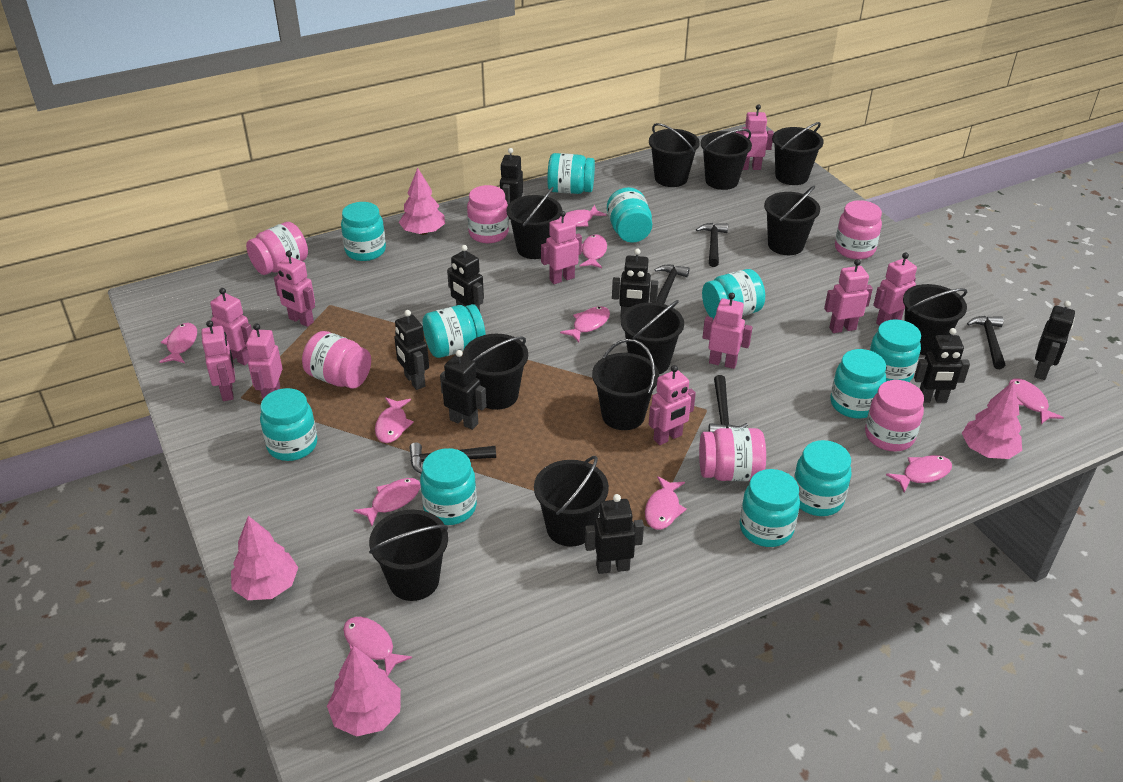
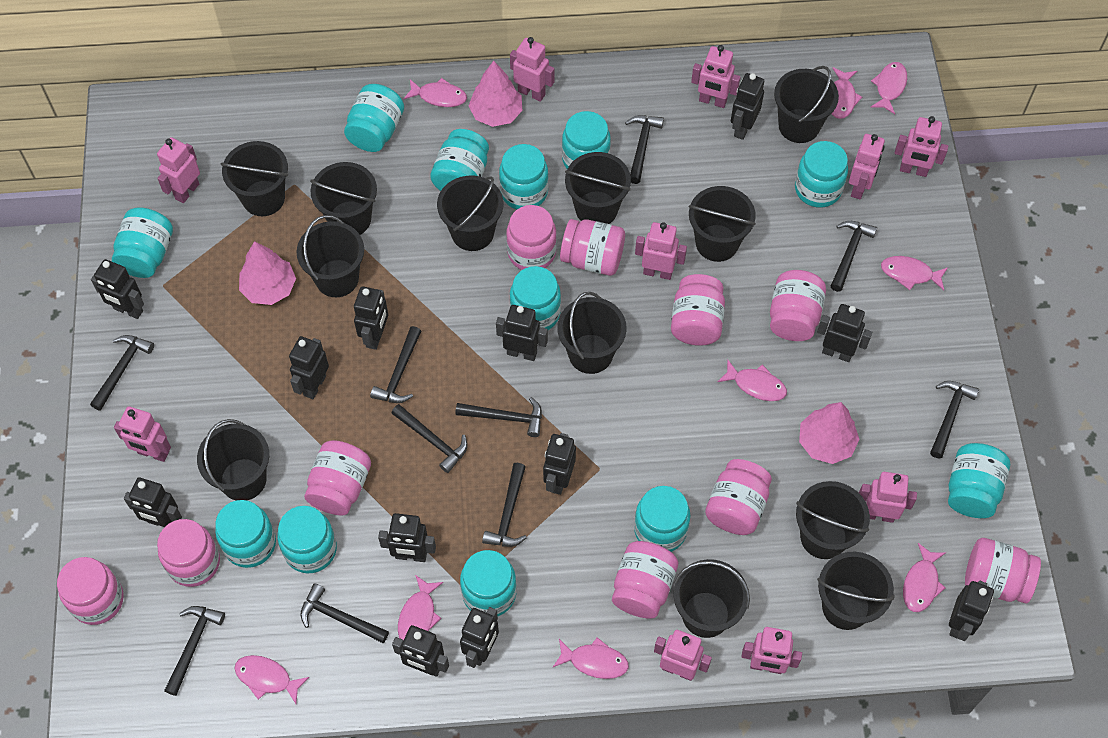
black bucket: [369,510,448,601] [463,334,528,410] [507,187,562,259] [534,456,609,547] [592,339,659,430] [621,300,684,374] [649,123,700,187] [701,129,752,190] [764,186,820,255] [772,122,824,185] [903,284,967,355] = 11 -> [197,419,269,500] [220,141,288,216] [297,215,364,297] [310,162,377,235] [437,176,503,251] [557,292,627,374] [565,152,631,224] [674,559,750,638] [689,186,756,262] [774,66,839,143] [796,481,870,559] [817,552,895,630] = 12
black hammer: [409,442,496,473] [654,265,690,304] [696,223,728,267] [708,375,748,432] [967,316,1005,369] = 5 -> [90,335,154,411] [164,606,225,696] [300,583,389,643] [370,326,421,403] [391,404,468,473] [455,397,542,437] [482,463,527,547] [625,115,664,184] [831,221,877,292] [930,381,979,459] = 10
black robot: [394,310,429,390] [440,350,486,430] [447,245,484,311] [500,148,523,220] [585,494,644,574] [612,248,658,319] [914,328,970,403] [1035,301,1075,380] = 8 -> [91,259,144,319] [124,477,182,527] [289,336,329,399] [354,286,388,350] [378,513,436,562] [392,625,449,677] [460,607,499,668] [496,305,548,361] [543,433,576,495] [731,73,764,140] [817,304,872,362] [949,581,994,641] = 12
pink fish: [160,323,197,363] [343,617,412,677] [354,478,421,526] [375,397,414,443] [559,205,607,227] [560,306,610,342] [580,234,607,268] [645,476,687,530] [886,455,952,493] [1009,378,1064,424] = 10 -> [234,655,309,704] [398,575,443,640] [404,78,467,107] [553,637,629,679] [718,360,787,401] [831,67,862,119] [870,62,907,114] [881,256,948,290] [903,543,946,612] = 9
pink jar: [246,222,308,275] [302,331,371,389] [467,185,509,243] [699,428,766,481] [835,200,882,259] [865,380,924,451] = 6 -> [57,557,124,625] [157,519,220,587] [304,440,371,516] [506,205,557,270] [560,219,625,276] [612,541,678,619] [671,274,725,346] [705,459,772,535] [770,270,826,341] [965,538,1041,604] = 10
pink tree: [231,516,298,600] [327,645,401,737] [399,168,445,235] [962,381,1022,459] = 4 -> [239,241,296,305] [468,61,523,127] [799,402,860,464] = 3
turquoise jar: [260,388,317,461] [341,202,386,261] [420,448,477,525] [423,304,486,358] [547,153,595,194] [607,187,652,243] [702,269,765,319] [740,469,800,547] [794,440,852,516] [830,349,886,419] [870,319,921,382] = 11 -> [112,207,173,278] [215,500,276,568] [277,506,337,573] [344,84,404,152] [430,129,489,191] [460,550,517,616] [499,144,549,210] [510,266,561,330] [562,111,611,169] [634,486,690,552] [795,141,848,208] [948,443,1010,518] = 12

